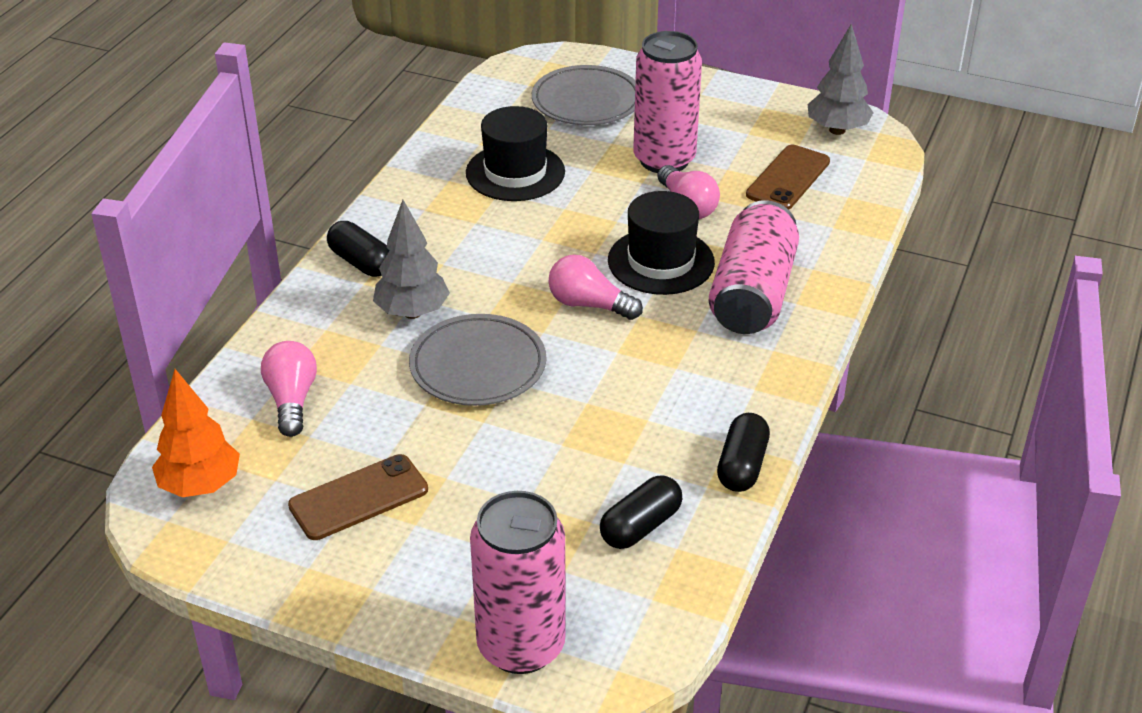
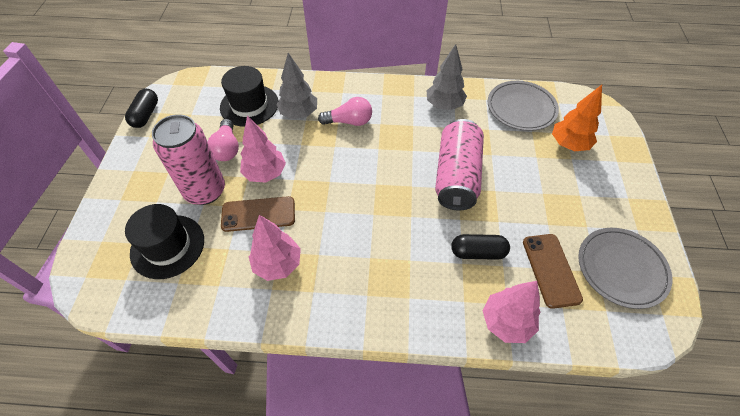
black capsule: [327,221,390,277] [600,475,682,549] [717,413,770,492] = 3 -> [125,89,158,128] [451,234,510,260] = 2
pink can: [470,491,566,674] [633,31,702,173] [709,200,799,334] = 3 -> [152,114,225,205] [435,119,484,210] = 2
pink light bulb: [261,341,317,437] [549,255,643,320] [657,165,720,219] = 3 -> [207,119,239,161] [318,97,372,126] = 2
pink tree: none = 0 -> [240,115,286,183] [249,215,301,281] [482,281,540,343] = 3

